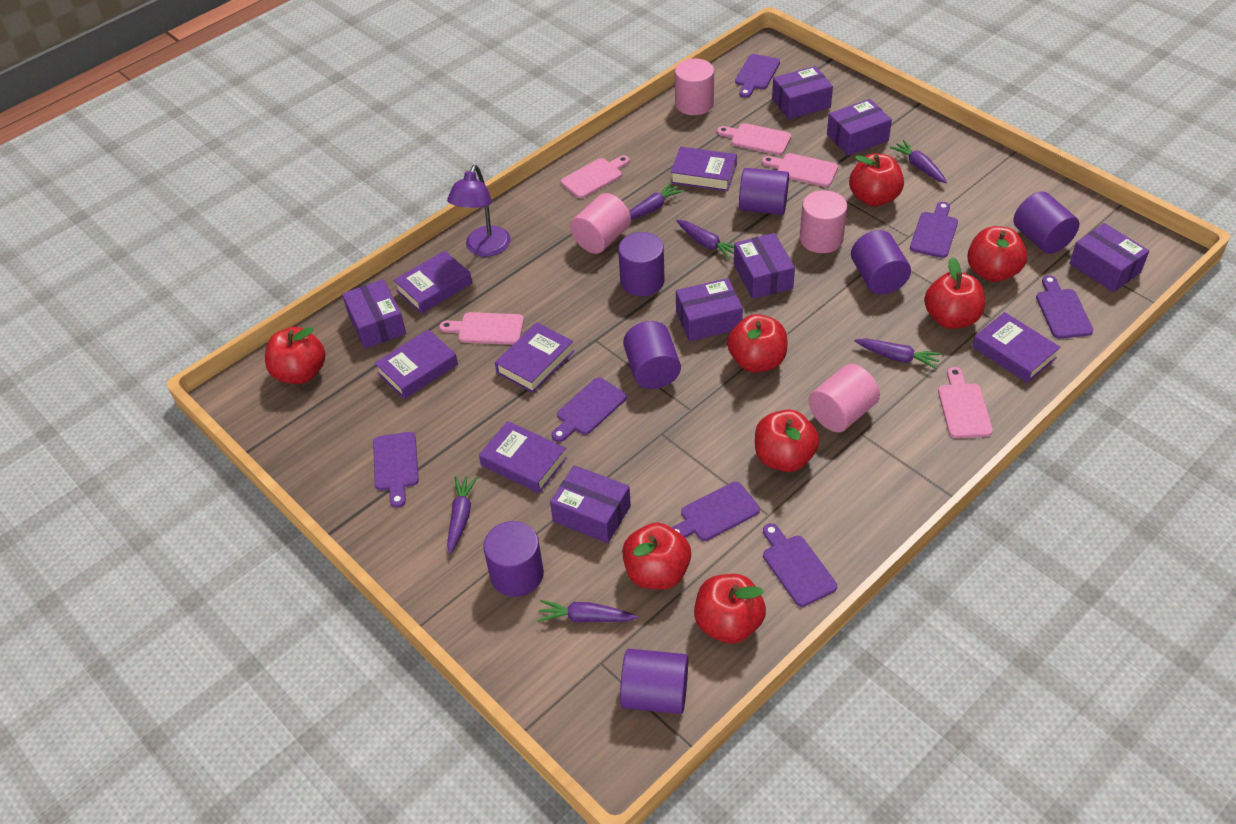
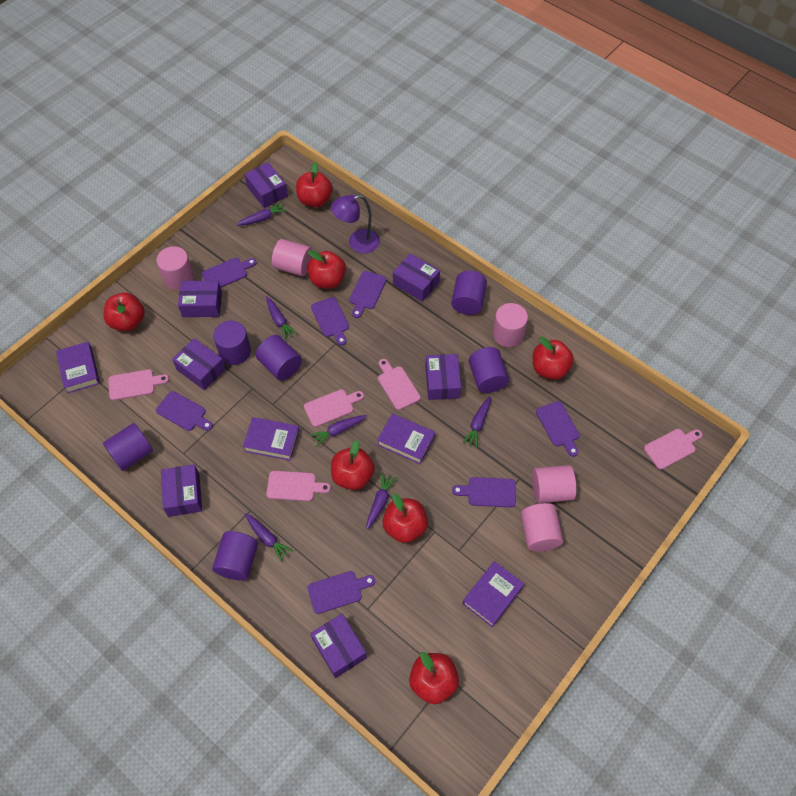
pink cylinder: [570,193,631,254] [675,59,714,115] [800,190,847,253] [809,364,880,432] = 4 -> [156,246,194,290] [272,239,312,276] [493,303,528,347] [521,503,564,551] [532,465,576,503] = 5
purple book: [374,329,458,399] [394,250,472,314] [479,421,567,493] [495,322,574,393] [670,147,737,191] [972,312,1061,383] = 6 -> [56,342,100,394] [243,417,299,461] [377,413,435,464] [462,561,524,627] = 4
purple cylinder: [483,521,544,597] [618,232,665,296] [620,649,688,714] [623,321,681,389] [739,168,789,215] [851,230,911,295] [1013,191,1080,254] = 7 -> [103,423,153,471] [212,531,258,581] [213,321,251,365] [256,335,302,381] [451,271,487,315] [469,347,509,393] = 6
red apple: [265,327,326,384] [622,523,691,590] [694,574,766,644] [727,314,787,373] [755,409,819,472] [849,154,904,207] [924,257,985,329] [967,226,1027,282] = 8 -> [104,293,145,331] [296,162,333,207] [307,250,346,288] [331,440,375,490] [382,494,428,543] [409,652,459,704] [533,337,574,380] = 7

